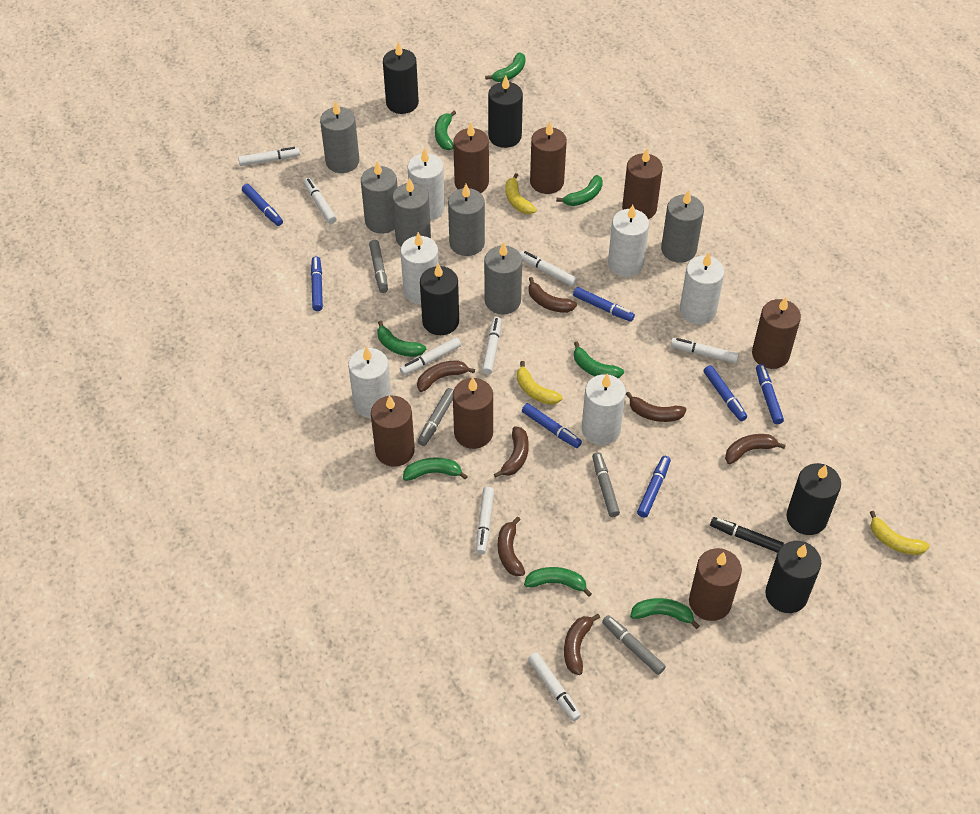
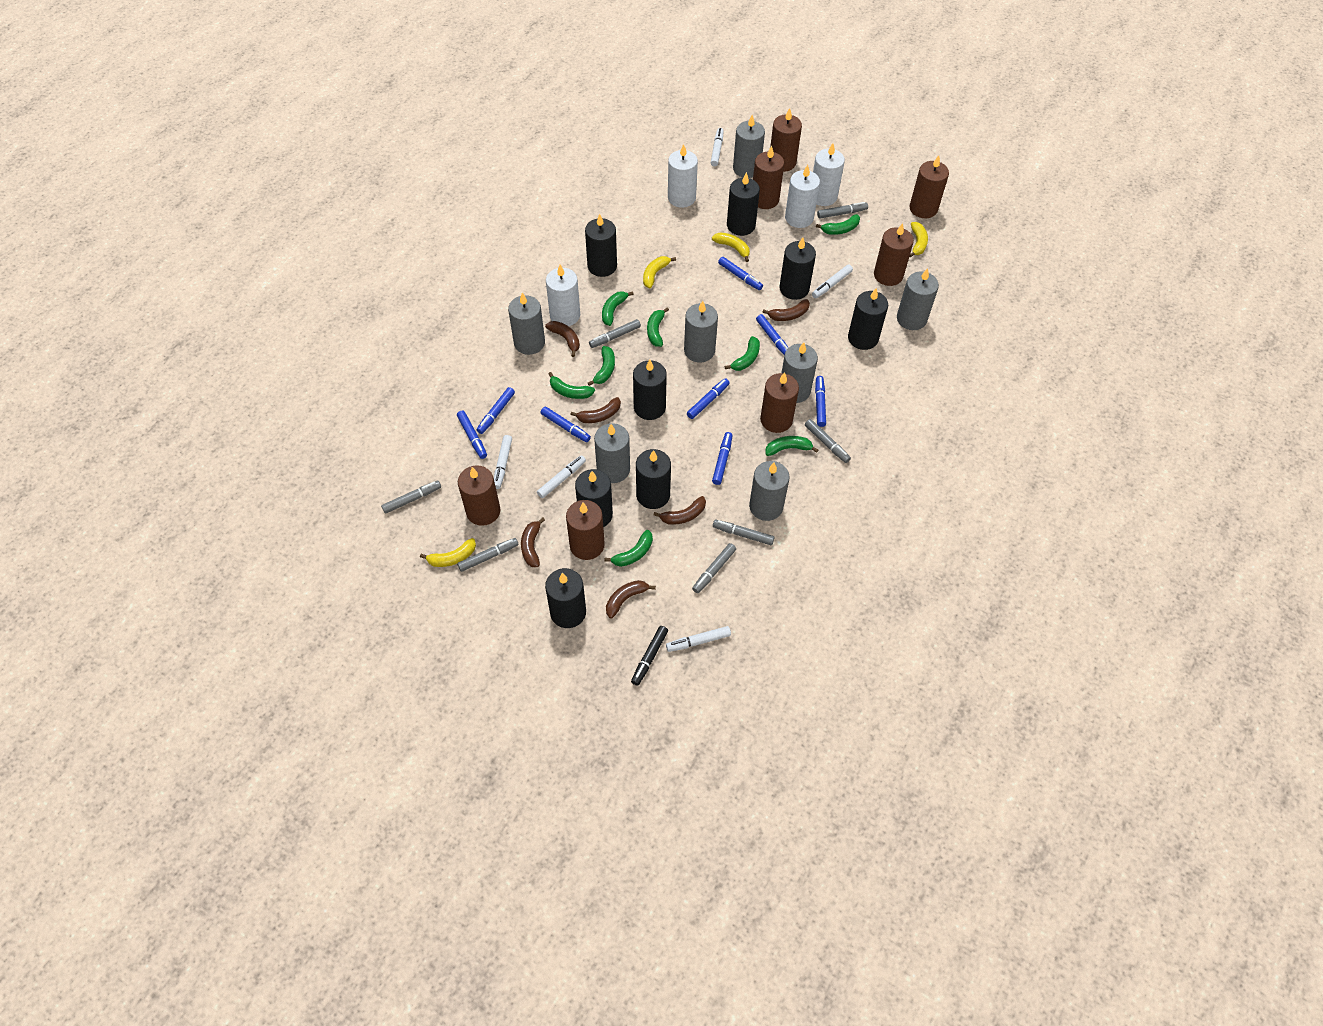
black candle: [383,42,419,114] [420,263,459,335] [488,75,523,148] [765,541,821,613] [786,463,841,535] = 5 -> [545,568,586,628] [575,469,613,527] [585,214,617,277] [633,359,667,420] [636,449,671,509] [727,172,760,236] [780,237,816,300] [848,288,888,350] = 8
blue marker: [242,184,283,226] [311,256,323,311] [522,403,582,448] [573,287,635,322] [637,456,671,518] [703,365,747,421] [756,364,784,424] = 7 -> [457,411,487,459] [477,387,515,434] [541,407,591,442] [687,378,730,419] [712,432,733,485] [718,257,763,290] [756,314,788,355] [815,376,826,427] = 8
brown banana: [417,361,475,392] [494,426,529,478] [498,517,525,576] [528,277,577,313] [564,614,600,675] [626,392,686,422] [725,434,786,464] = 7 -> [521,518,545,567] [545,321,580,357] [570,397,621,423] [606,580,656,619] [654,496,706,525] [763,299,810,321] = 6
grey candle: [320,100,359,173] [361,161,398,234] [392,178,431,247] [448,184,485,256] [484,242,522,315] [661,190,704,263] = 6 -> [508,293,545,355] [594,423,630,483] [684,301,718,362] [733,115,765,178] [749,461,790,521] [782,342,818,403] [897,268,939,330] = 7
grey marker: [369,240,388,293] [418,388,454,446] [592,452,620,517] [602,615,666,675] = 4 -> [381,481,441,514] [457,538,518,572] [589,319,641,348] [692,543,736,593] [713,520,775,545] [805,419,851,463] [817,202,868,219] = 7
white candle: [348,347,392,418] [400,232,439,304] [408,148,445,220] [582,373,626,445] [608,205,649,277] [680,253,725,325] = 6 -> [546,265,580,326] [668,144,698,208] [785,165,820,228] [813,143,845,206] = 4
white marker: [238,147,300,166] [303,178,337,224] [400,337,461,375] [476,487,494,554] [482,317,501,374] [520,251,577,287] [528,652,581,721] [670,338,739,363] = 8 -> [494,435,512,489] [537,455,586,498] [666,626,731,652] [711,128,724,166] [812,264,853,298] = 5
yellow banana: [505,173,537,214] [517,361,562,405] [870,511,930,555] = 3 -> [420,538,476,567] [643,256,676,288] [712,233,750,262] [909,222,928,257] = 4

